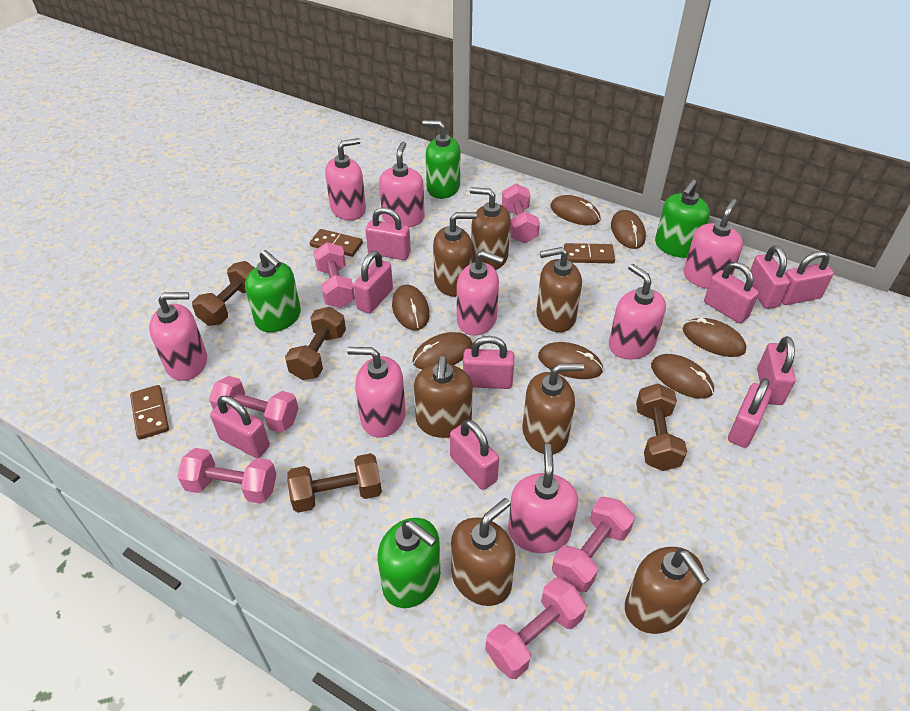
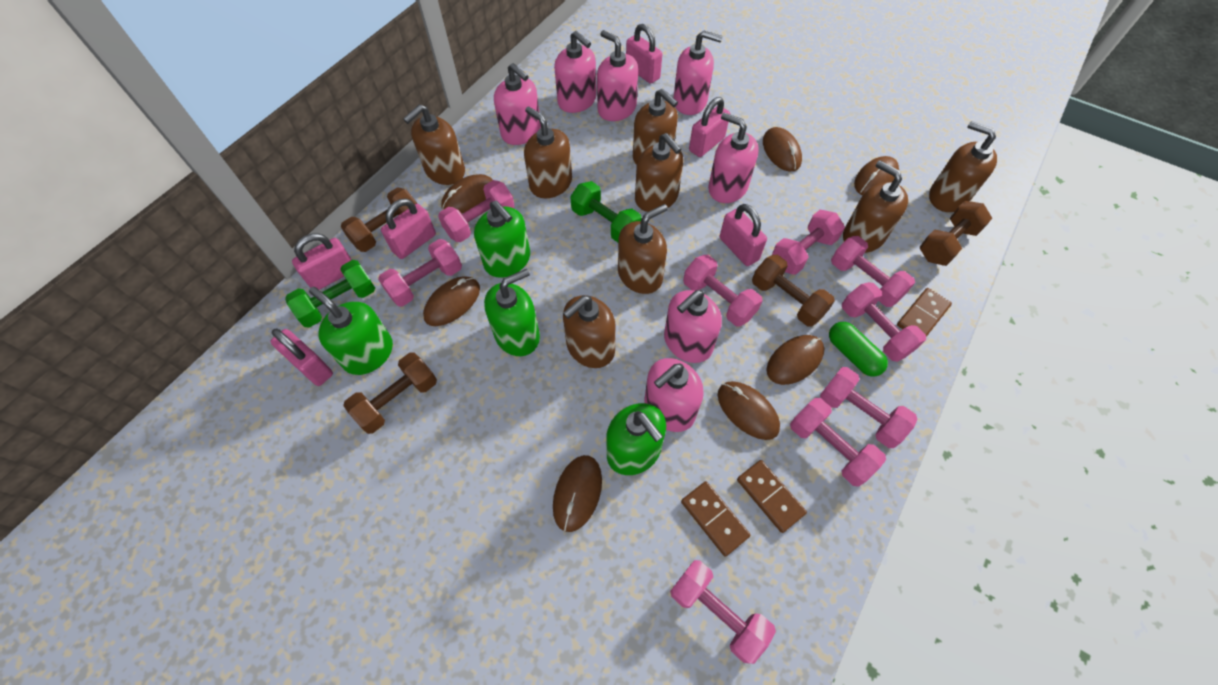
brown soap dispenser: [414,356,473,438] [433,212,477,297] [451,498,515,606] [470,187,511,270] [523,363,584,454] [536,247,582,332] [625,547,709,634] = 7 -> [403,104,465,185] [524,106,572,198] [563,295,616,368] [618,204,668,294] [633,88,678,165] [635,133,683,212] [843,160,908,253] [929,121,997,212] = 8
green capsule: none = 0 -> [829,322,888,377] = 1
green dumbbell: none = 0 -> [285,260,375,328] [570,181,642,242] = 2
pink dumbbell: [177,448,277,504] [209,376,299,433] [314,242,355,308] [485,577,586,679] [502,184,540,243] [552,497,635,592] = 6 -> [378,239,462,307] [438,180,515,242] [670,560,776,664] [683,255,762,326] [772,210,845,275] [790,398,886,487] [820,367,918,448] [831,236,915,307] [842,282,926,362] = 9
pink padlock: [210,396,270,458] [354,251,393,314] [366,208,411,260] [450,420,499,490] [463,336,514,389] [704,262,759,323] [728,378,772,448] [750,245,790,309] [757,336,796,405] [782,251,834,305] = 10 -> [270,329,333,386] [292,233,352,290] [381,199,436,259] [626,24,662,84] [689,97,730,157] [720,204,767,266] = 6
pink soap dispenser: [149,292,207,381] [325,138,366,220] [347,347,406,438] [379,141,425,227] [457,251,504,336] [508,444,578,553] [609,264,666,360] [683,199,743,289] = 8 -> [494,63,541,145] [554,31,596,113] [597,30,638,121] [644,358,704,432] [664,290,722,363] [673,31,723,115] [708,113,759,203] = 7

